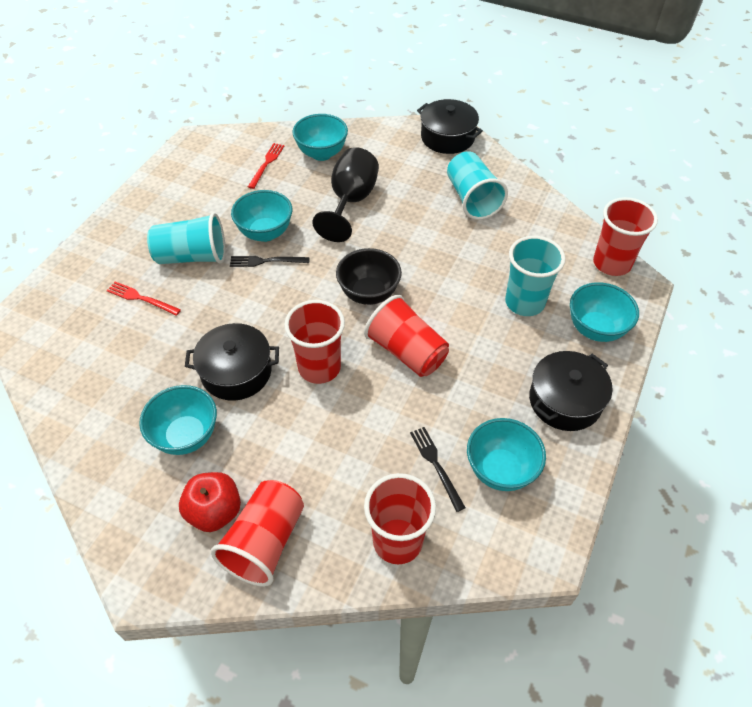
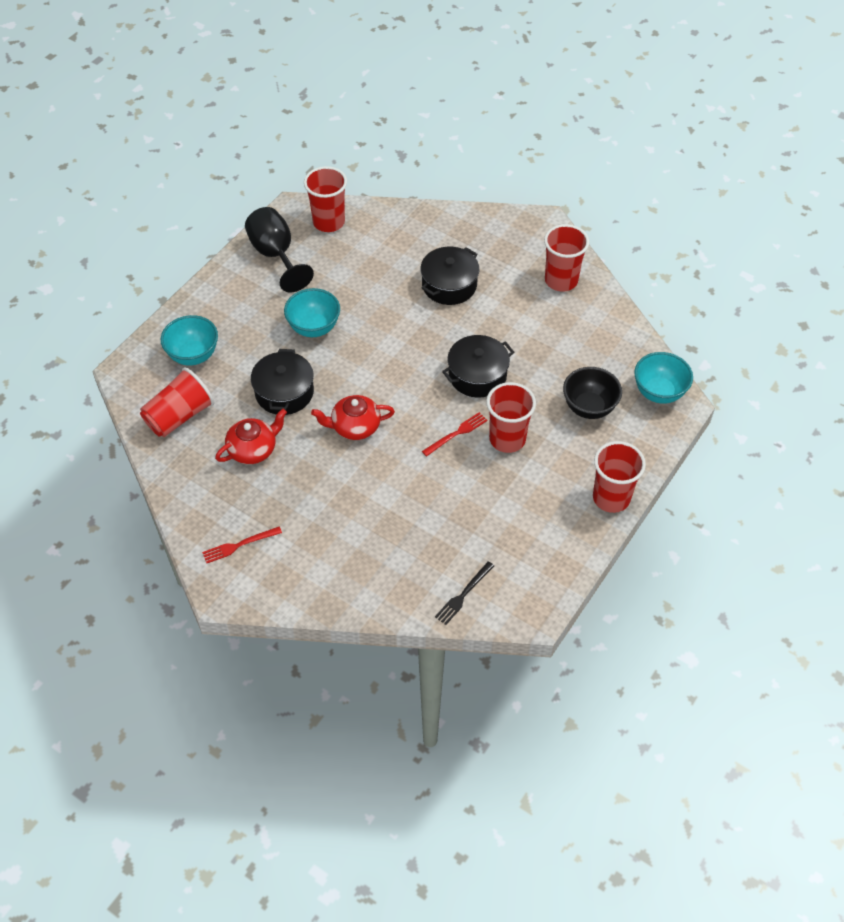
black fork: [230,256,310,267] [410,427,466,512] = 2 -> [435,561,494,625] = 1
red apple: [179,472,241,532] = 1 -> none = 0
red teapot: none = 0 -> [215,409,287,464] [311,395,395,440] = 2
turquoise bowl: [139,385,217,455] [231,190,292,242] [292,114,348,161] [467,418,546,491] [570,282,639,342] = 5 -> [161,315,218,365] [284,288,340,337] [634,352,693,404] = 3
turquoise cup: [147,213,225,264] [447,151,508,220] [505,236,566,316] = 3 -> none = 0

